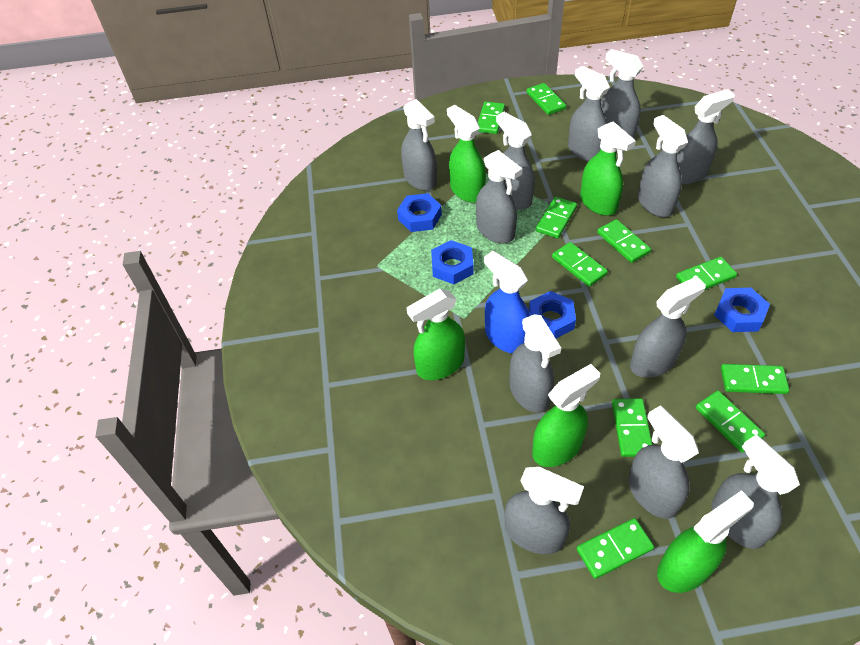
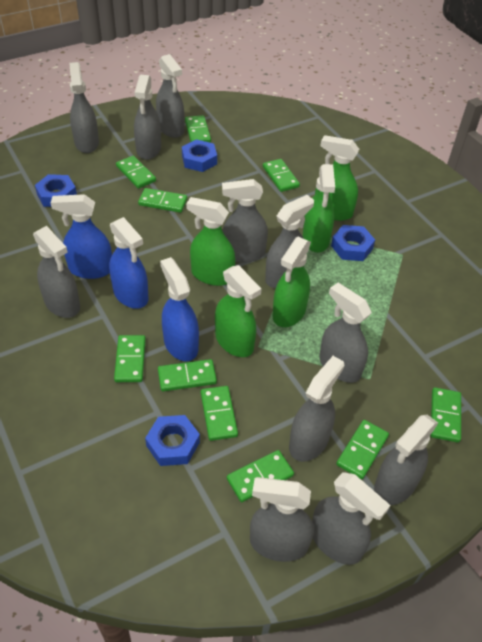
blue spray bottle: [484,251,530,354] = 1 -> [51,194,112,279] [109,217,149,309] [160,257,199,361] = 3
grey spray bottle: [401,99,437,191] [476,150,523,243] [496,112,535,210] [505,467,584,554] [509,314,561,413] [568,66,610,161] [601,49,644,139] [628,406,699,519] [630,276,706,378] [638,115,688,217] [677,89,735,184] [712,435,800,549] = 12 -> [33,226,80,318] [69,62,99,153] [134,75,161,160] [156,54,185,138] [222,179,268,263] [250,477,314,562] [265,195,314,288] [289,356,344,462] [312,472,391,565] [320,283,372,383] [374,415,438,505] = 11

